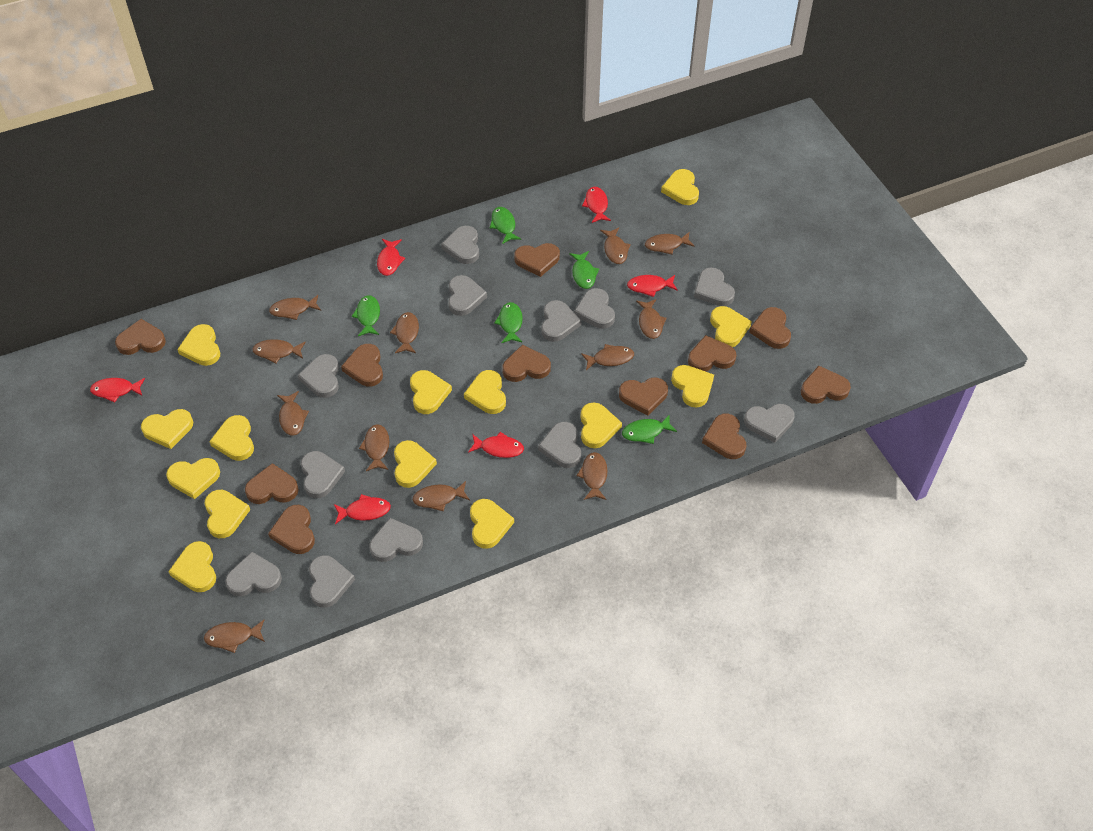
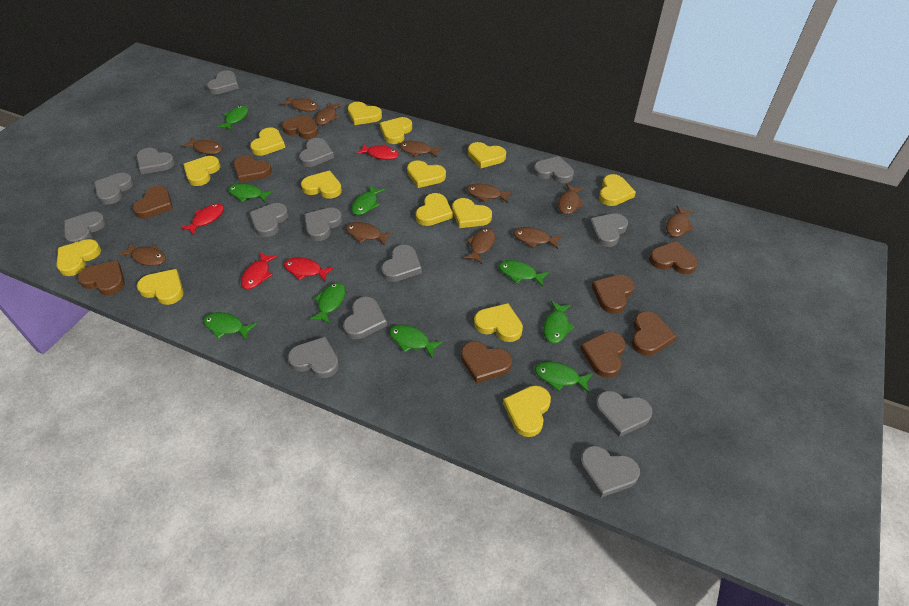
brown fish: [204,620,265,653] [252,339,306,363] [269,295,321,320] [277,391,309,436] [359,424,390,471] [390,312,419,353] [413,481,470,511] [577,452,608,500] [581,344,634,370] [600,228,631,264] [636,299,667,339] [645,232,694,255] = 12 -> [118,242,166,266] [182,137,222,155] [281,96,318,112] [315,102,343,125] [346,222,393,246] [399,141,442,158] [463,228,495,264] [467,184,512,203] [513,227,562,249] [558,184,585,214] [666,206,695,237] = 11
brown heart: [115,319,166,355] [245,463,299,504] [268,505,315,554] [341,344,383,387] [502,345,551,382] [514,243,560,277] [619,377,668,416] [688,335,736,371] [702,414,746,459] [749,307,791,349] [801,366,851,404] = 11 -> [77,260,125,295] [133,186,173,219] [234,155,272,183] [282,115,319,139] [461,341,512,383] [580,332,626,378] [592,275,635,314] [632,311,677,356] [649,241,698,274] = 9
green fish: [352,295,380,336] [490,207,521,244] [494,302,523,343] [569,251,599,289] [622,414,677,444] = 5 -> [203,312,257,340] [217,106,248,130] [228,183,274,202] [309,282,346,325] [352,185,385,215] [389,324,443,358] [499,260,549,287] [535,362,593,393] [543,301,575,343] = 9
grey heart: [225,552,282,597] [298,354,339,398] [301,451,345,498] [309,555,355,608] [370,518,423,562] [441,226,479,264] [448,275,487,316] [538,422,581,468] [541,300,581,342] [574,288,615,329] [694,268,735,306] [744,404,795,443] = 12 -> [64,212,106,244] [94,173,134,205] [136,148,175,174] [207,70,239,94] [249,203,288,237] [288,337,339,378] [299,138,334,167] [304,208,342,241] [343,296,387,339] [381,245,422,282] [533,156,574,183] [580,445,640,498] [589,213,628,247] [595,391,653,437] = 14
red fish: [90,378,145,403] [334,494,391,524] [377,239,405,276] [468,432,524,458] [582,187,611,223] [627,275,678,297] = 6 -> [180,204,224,235] [241,252,278,289] [284,257,334,282] [356,144,399,160] = 4

